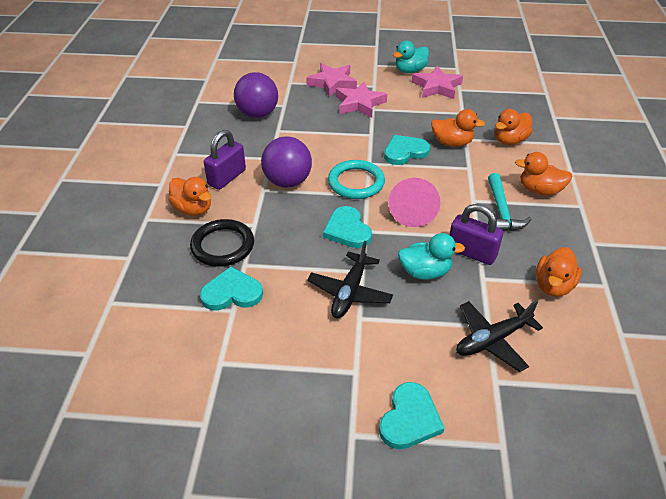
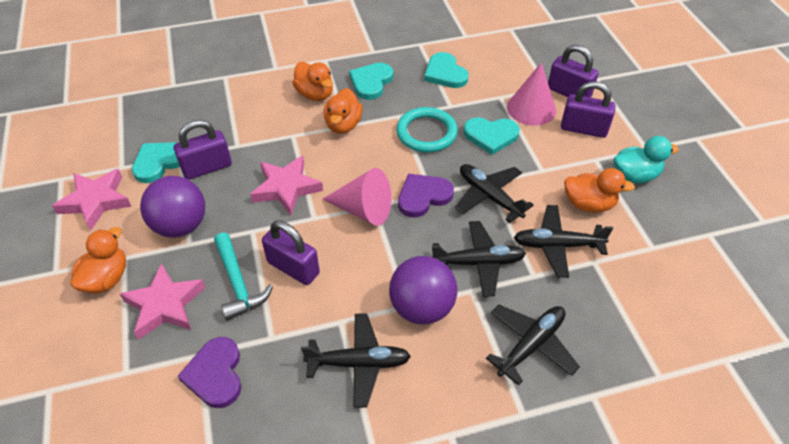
black plane: [307,241,393,318] [456,300,543,372] = 2 -> [301,313,411,408] [432,221,526,297] [455,164,534,223] [486,305,580,385] [514,205,613,278] = 5
black ring: [190,219,254,267] = 1 -> none = 0
orange duck: [168,177,211,216] [431,109,485,147] [495,109,533,145] [515,152,573,195] [536,247,582,297] = 5 -> [71,227,126,293] [292,62,333,101] [324,88,363,134] [564,168,635,213] = 4
pink cone: [388,178,440,227] = 1 -> [322,168,391,226] [507,63,556,126] = 2
purple heart: none = 0 -> [178,337,241,408] [398,173,454,217] = 2
purple padlock: [204,130,246,190] [450,204,503,265] = 2 -> [174,120,232,180] [262,221,320,285] [548,45,599,98] [561,82,616,138] = 4
turquoise duck: [393,41,429,73] [398,233,465,280] = 2 -> [614,136,679,183] = 1

